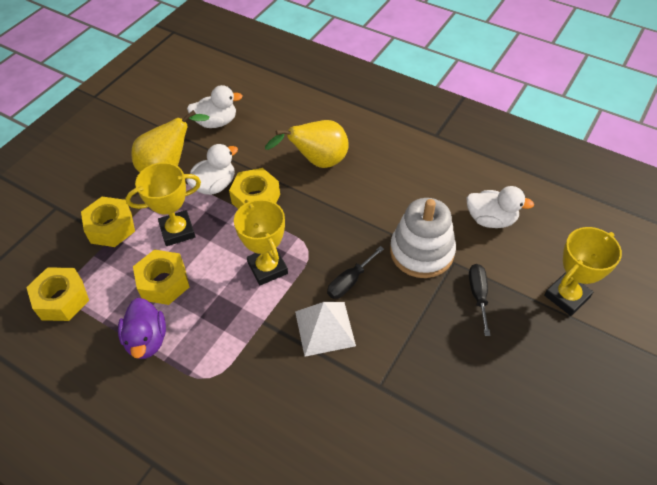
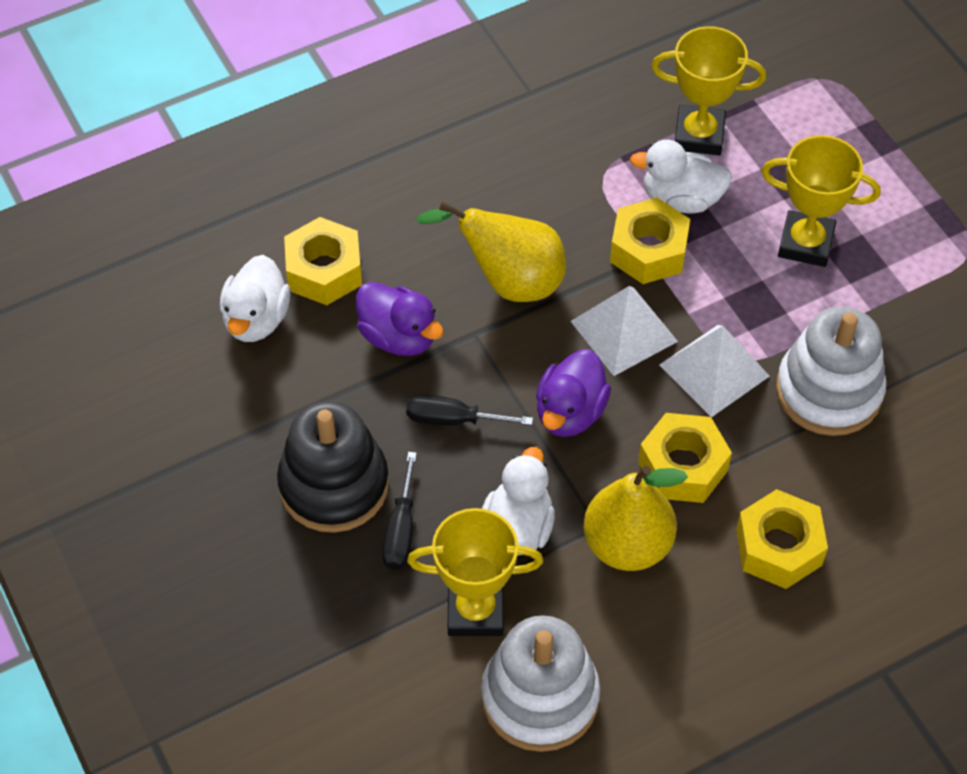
black stacking toy: none = 0 -> [277,401,389,533] = 1
purple duck: [118,298,166,359] = 1 -> [356,282,444,356] [536,349,611,437] = 2
white pyramid: [295,302,356,357] = 1 -> [571,286,678,376] [660,325,770,417] = 2
white stacking toy: [390,198,456,278] = 1 -> [482,615,600,752] [776,306,886,436] = 2

